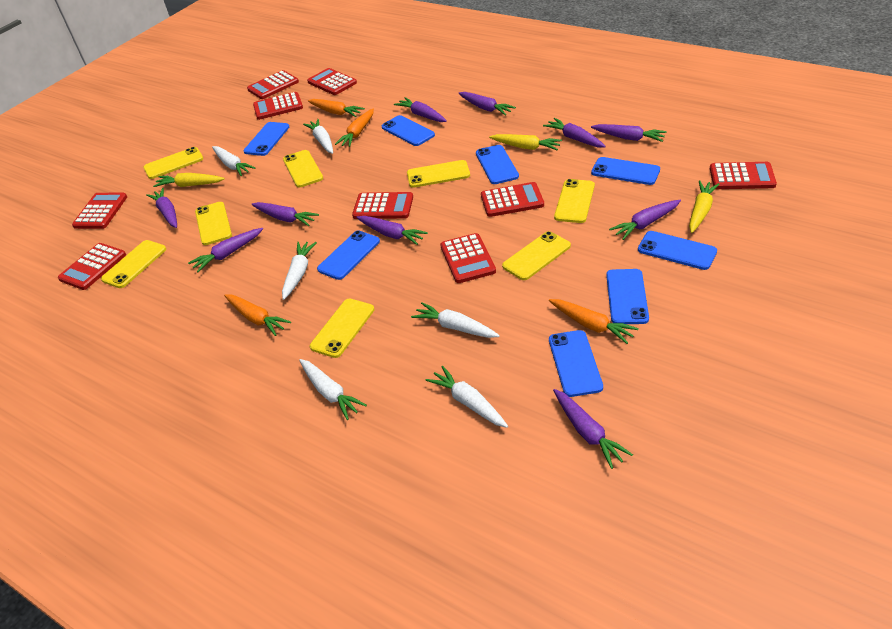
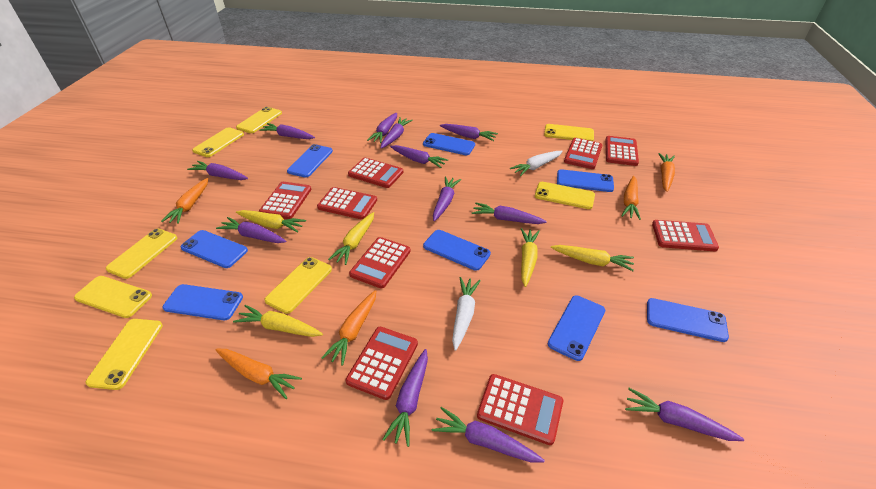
orange carrot: [224,294,291,336] [308,99,365,117] [335,109,374,147] [549,299,639,344] = 4 -> [161,178,208,224] [215,349,302,399] [321,290,376,366] [622,176,641,220] [658,153,675,192] = 5
purple carrot: [146,188,177,228] [188,228,263,272] [252,202,319,226] [356,216,428,245] [394,97,447,122] [458,92,516,116] [543,118,606,147] [553,389,633,469] [591,124,667,142] [609,200,681,240] = 10 -> [187,161,248,180] [216,217,286,243] [259,123,315,139] [367,113,397,143] [381,117,413,149] [382,349,428,447] [390,145,448,168] [432,407,545,462] [433,177,461,221] [440,124,498,141] [472,203,547,224] [625,388,744,441] = 12
white carrot: [212,146,255,176] [282,242,317,300] [299,359,367,420] [303,119,333,154] [411,302,500,338] [425,366,508,428] = 6 -> [452,277,481,351] [510,151,563,176] = 2
yellow carrot: [153,173,225,187] [489,134,562,150] [689,180,720,233] = 3 -> [233,305,323,337] [236,210,306,233] [328,212,374,265] [521,228,540,287] [551,245,634,271] = 5

